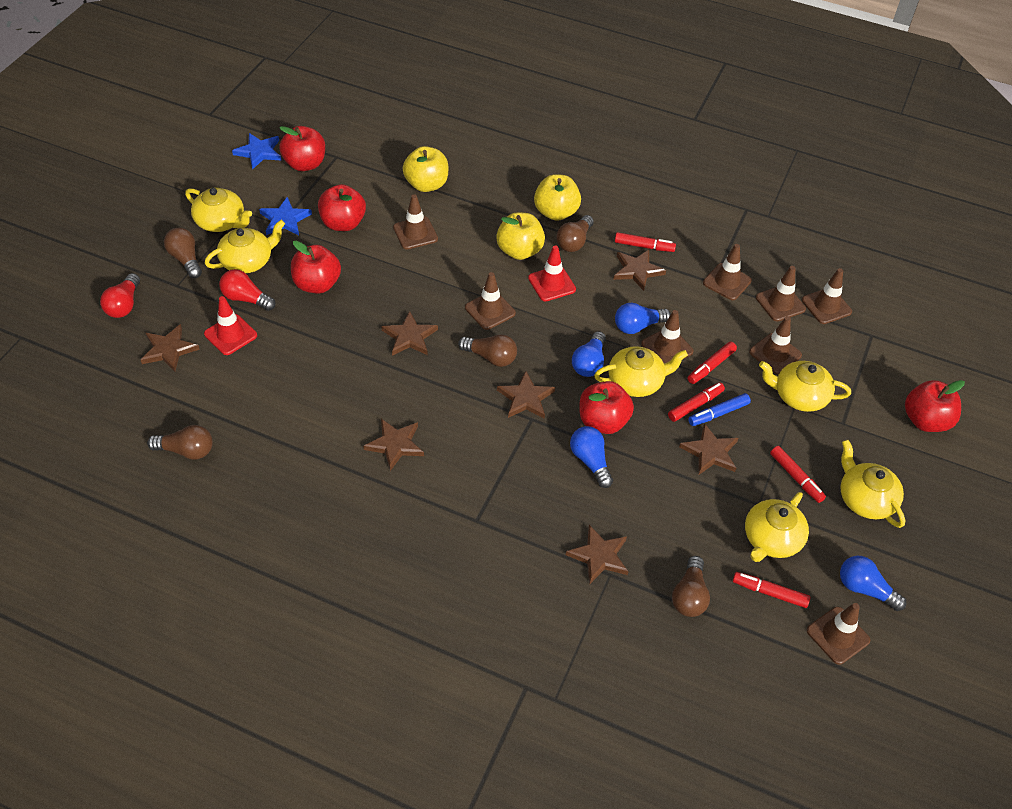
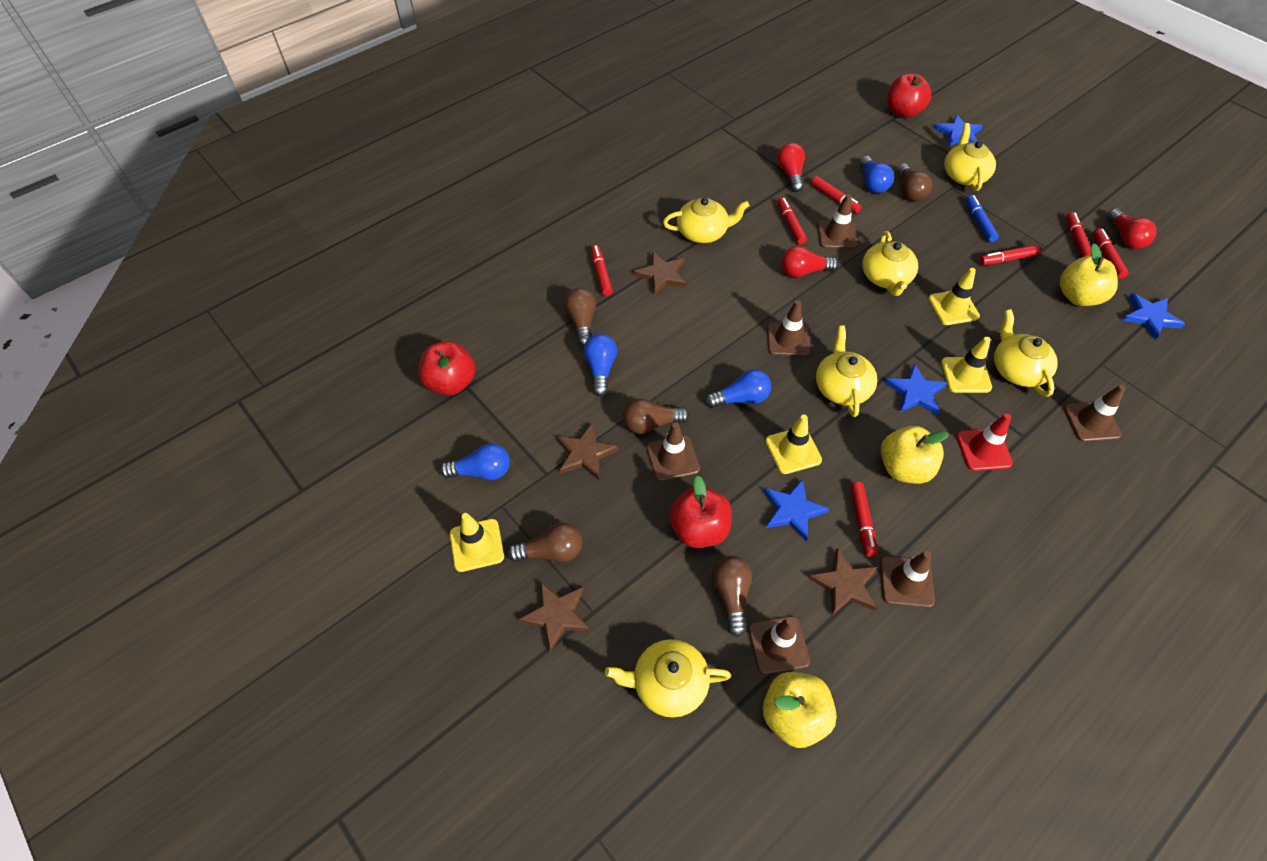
blue star: [232,133,281,170] [259,197,312,235] = 2 -> [764,479,829,541] [885,364,947,415] [934,114,983,147] [1123,293,1185,340] = 4
brown star: [141,324,200,372] [363,419,424,471] [381,311,438,356] [497,371,555,419] [566,525,629,584] [614,250,666,291] [679,423,738,475] = 7 -> [518,581,591,652] [556,423,619,480] [634,252,686,295] [808,548,877,615] = 4
brown traffic cone: [393,194,438,250] [465,272,516,330] [641,310,694,363] [703,244,752,300] [749,316,802,374] [756,266,806,322] [802,268,852,324] [807,603,870,665] = 8 -> [646,423,700,482] [748,616,810,674] [767,300,811,357] [817,194,858,249] [880,551,935,608] [1064,385,1126,442] = 6
red apple: [279,126,325,171] [291,241,341,294] [318,184,366,231] [579,381,634,434] [905,380,965,432] = 5 -> [419,341,476,395] [669,476,732,548] [887,74,931,118] = 3
red light bulb: [100,273,140,318] [219,269,275,311] = 2 -> [777,143,805,192] [781,246,838,278] [1107,208,1157,249] = 3
red marker: [615,232,676,252] [668,382,725,422] [688,341,737,384] [733,572,811,608] [770,446,826,503] = 5 -> [591,245,613,296] [777,198,807,245] [811,176,862,213] [850,482,878,557] [979,244,1041,265] [1066,212,1091,258] [1092,228,1129,279] = 7
red traffic cone: [204,296,257,355] [528,245,576,301] = 2 -> [956,414,1013,471] = 1
yellow traffic cone: none = 0 -> [450,513,504,572] [765,415,822,474] [928,268,980,325] [941,337,992,393] = 4

